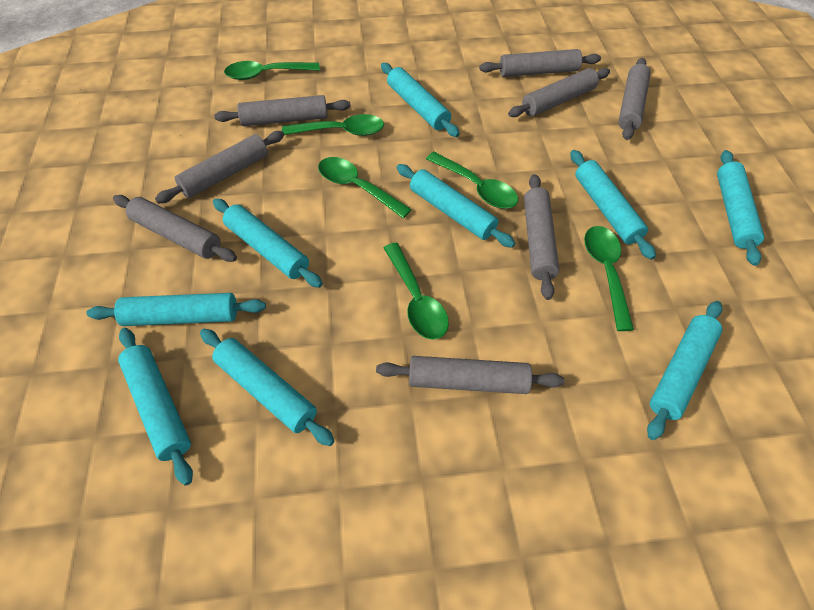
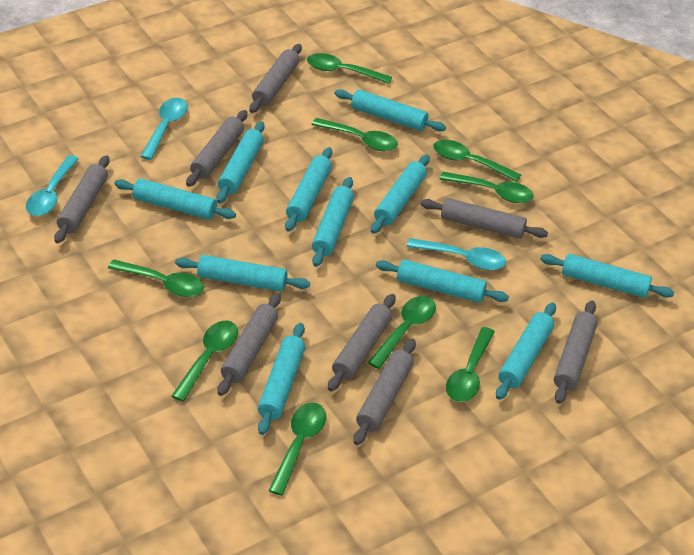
green spoon: [224,61,320,80] [282,114,384,136] [318,157,412,218] [384,243,449,340] [426,152,518,209] [584,226,634,331] = 6 -> [108,259,204,297] [172,320,238,402] [268,403,326,496] [307,53,392,84] [312,118,398,151] [368,296,436,369] [433,140,521,182] [440,172,533,203] [446,327,495,402] = 9
turquoise rolling pin: [86,293,266,326] [118,328,193,486] [200,329,334,446] [213,199,323,288] [381,63,460,137] [397,164,515,248] [570,150,656,260] [647,301,722,440] [717,150,765,266] = 9 -> [114,179,236,220] [175,255,310,292] [216,122,265,203] [258,323,305,435] [285,147,332,232] [312,177,354,267] [335,89,446,131] [371,154,430,234] [376,259,509,303] [496,303,556,400] [540,254,674,298] = 11
turquoise spoon: none = 0 -> [26,155,79,216] [140,98,188,160] [407,238,506,270] = 3

